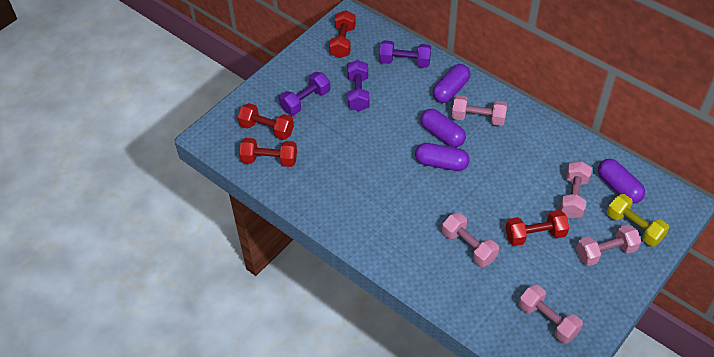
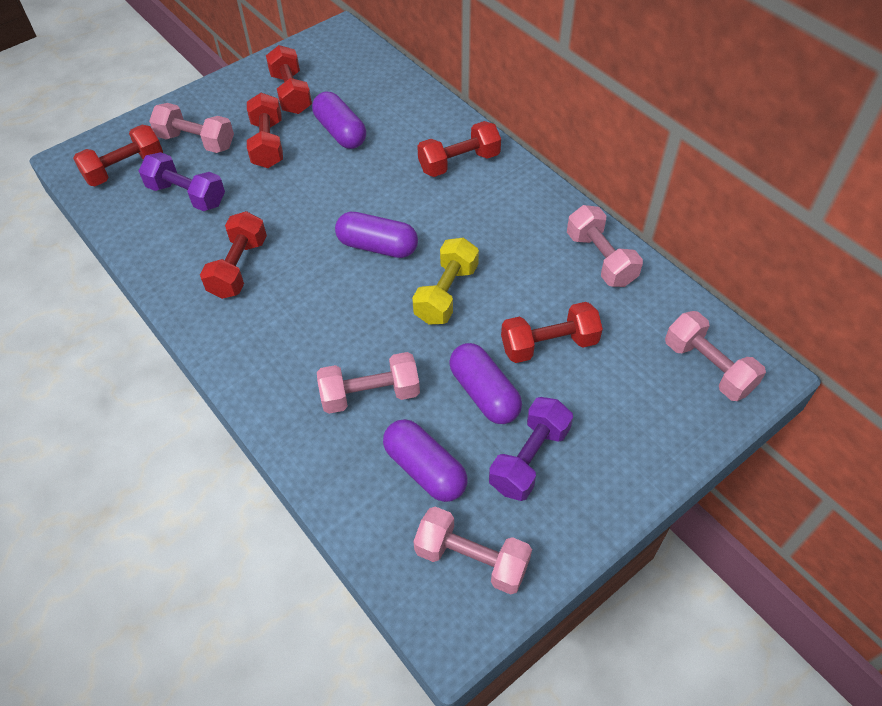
purple dumbbell: [279,72,330,115] [347,60,370,111] [380,40,431,68] = 3 -> [139,152,225,211] [489,397,573,501] = 2
red dumbbell: [238,103,294,140] [239,138,297,167] [329,10,356,58] [506,210,569,246] = 4 -> [73,125,163,186] [200,211,267,299] [247,93,283,168] [266,45,312,114] [417,121,501,177] [501,302,603,363] = 6

